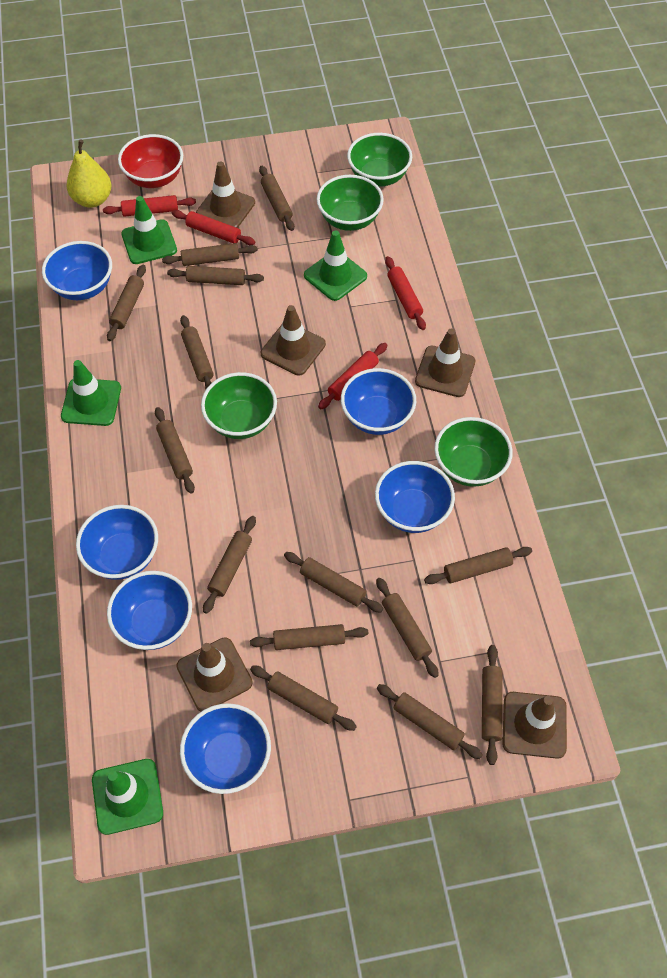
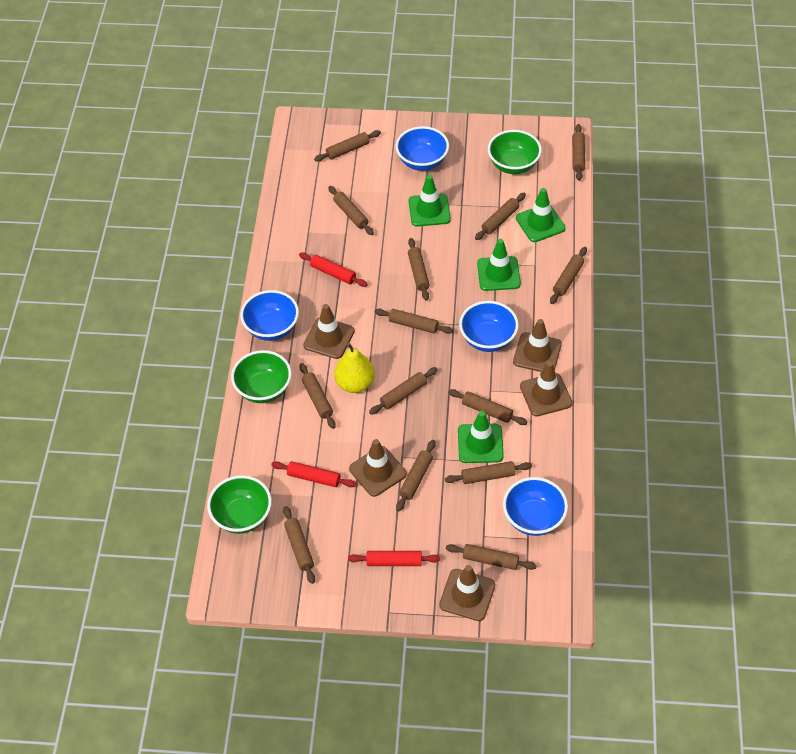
blue bowl: [42,241,112,300] [76,505,158,580] [107,571,192,650] [180,703,271,794] [341,368,416,435] [375,461,455,533] = 6 -> [240,290,299,341] [396,126,449,171] [459,301,519,352] [503,477,568,536] = 4
green bowl: [201,372,277,439] [317,175,384,231] [347,133,412,187] [434,417,513,487] = 4 -> [207,475,272,534] [231,350,292,403] [488,130,542,174] = 3
red bowl: [118,134,183,188] = 1 -> none = 0
red rolling pin: [103,195,196,217] [172,210,255,245] [318,343,387,409] [385,256,426,330] = 4 -> [271,461,356,487] [299,252,368,287] [348,551,440,566] = 3

